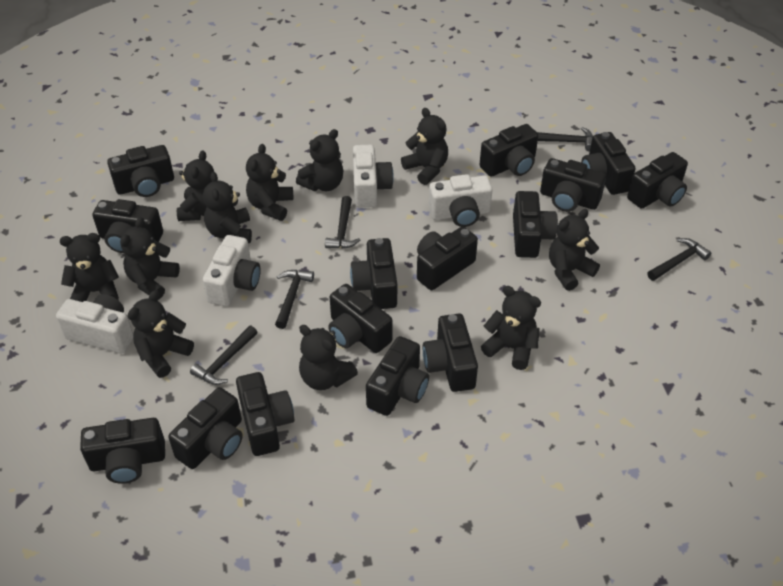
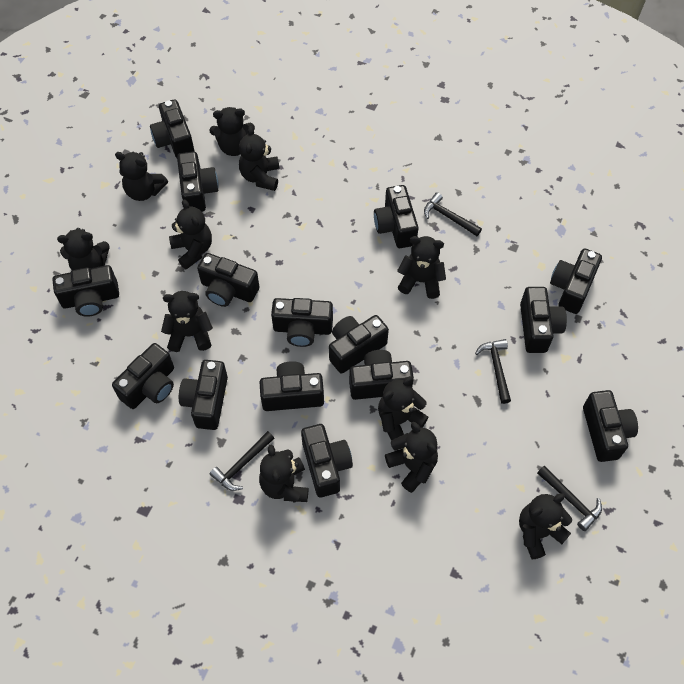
black hammer: [190,326,258,385] [275,270,314,329] [325,196,360,249] [537,127,593,151] [647,238,711,281] = 5 -> [210,431,275,491] [424,192,482,236] [475,339,511,404] [537,466,602,531] = 4
white camera: [56,294,133,353] [203,235,261,306] [353,145,394,207] [428,174,493,227] = 4 -> none = 0

